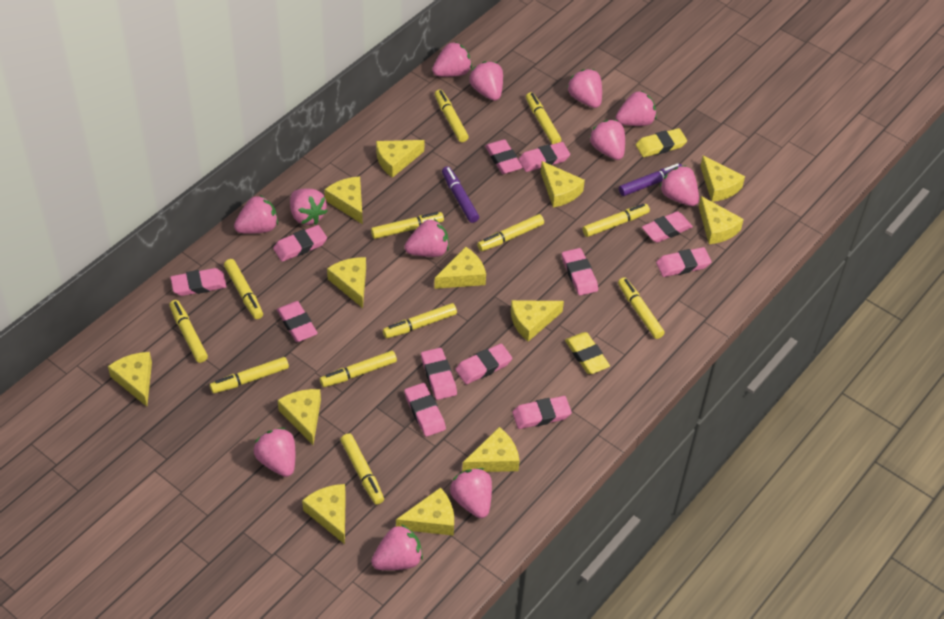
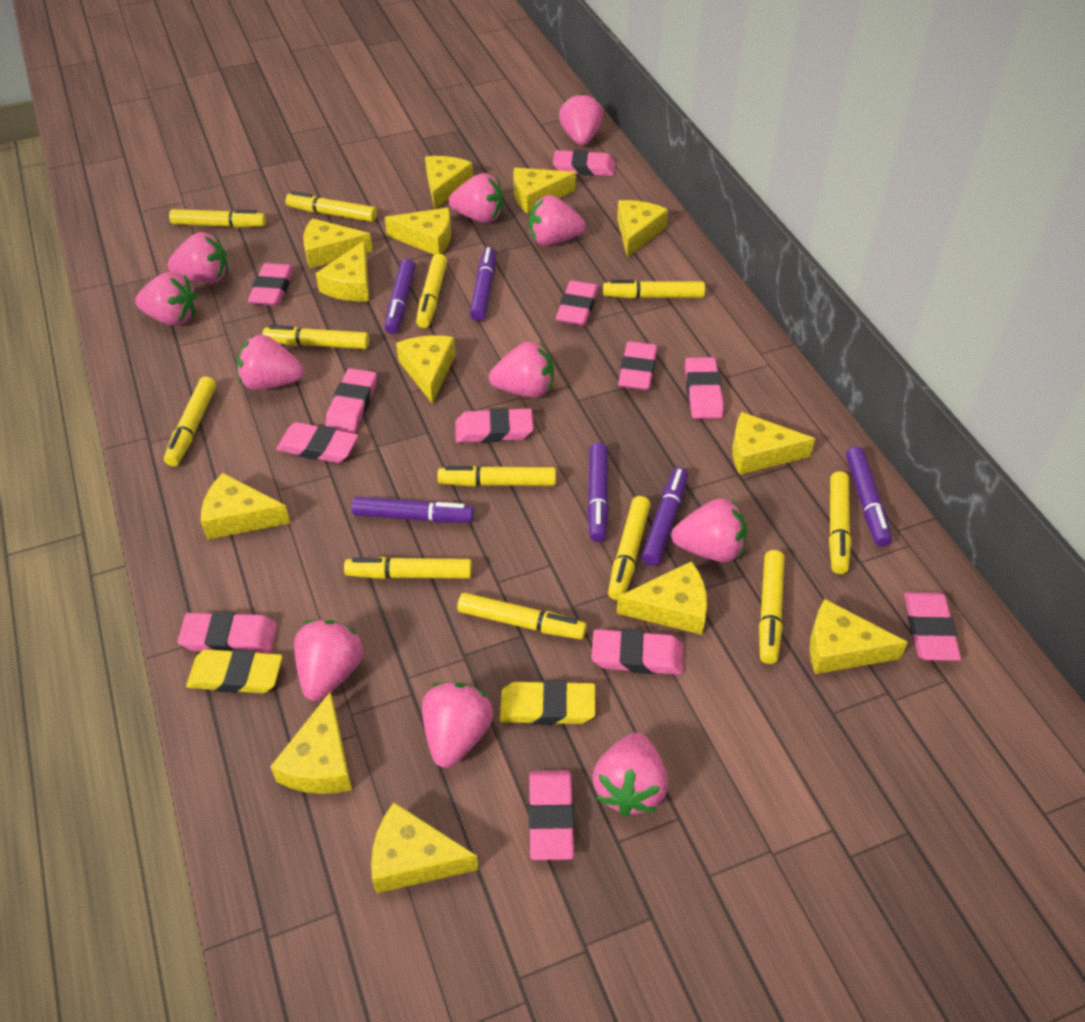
pink strawberry: [234,195,278,234] [254,428,295,477] [290,189,328,225] [371,524,423,570] [404,219,449,257] [432,41,472,77] [450,468,492,518] [469,61,503,101] [567,69,602,108] [589,120,625,160] [616,91,657,126] [660,165,699,206] = 12 -> [135,272,197,326] [167,232,228,284] [237,335,304,390] [294,620,363,701] [422,682,493,768] [449,173,504,223] [489,342,554,397] [529,195,586,246] [559,93,603,145] [592,733,668,816] [671,498,747,562] = 11
purple marker: [442,166,479,223] [619,163,682,196] = 2 -> [352,497,474,522] [385,259,416,334] [470,247,496,321] [587,442,609,542] [642,467,688,566] [846,447,892,547] = 6

